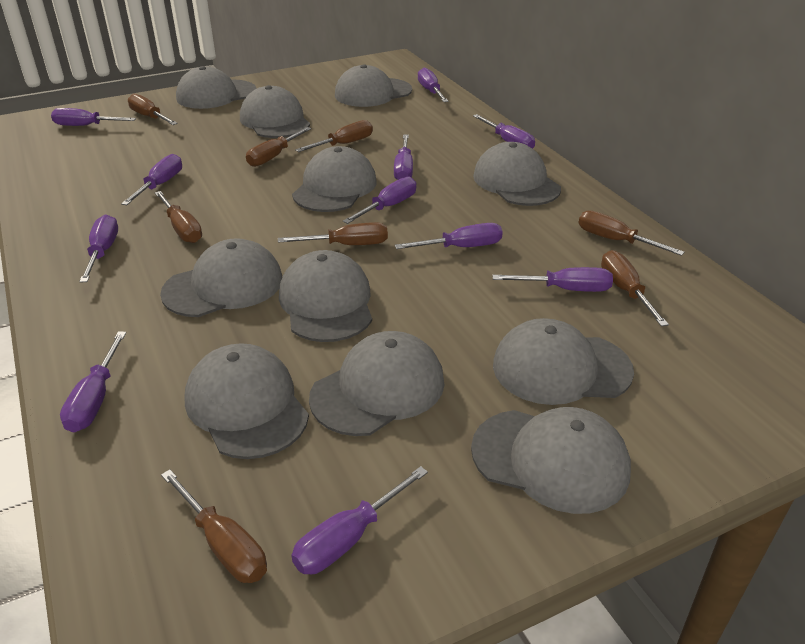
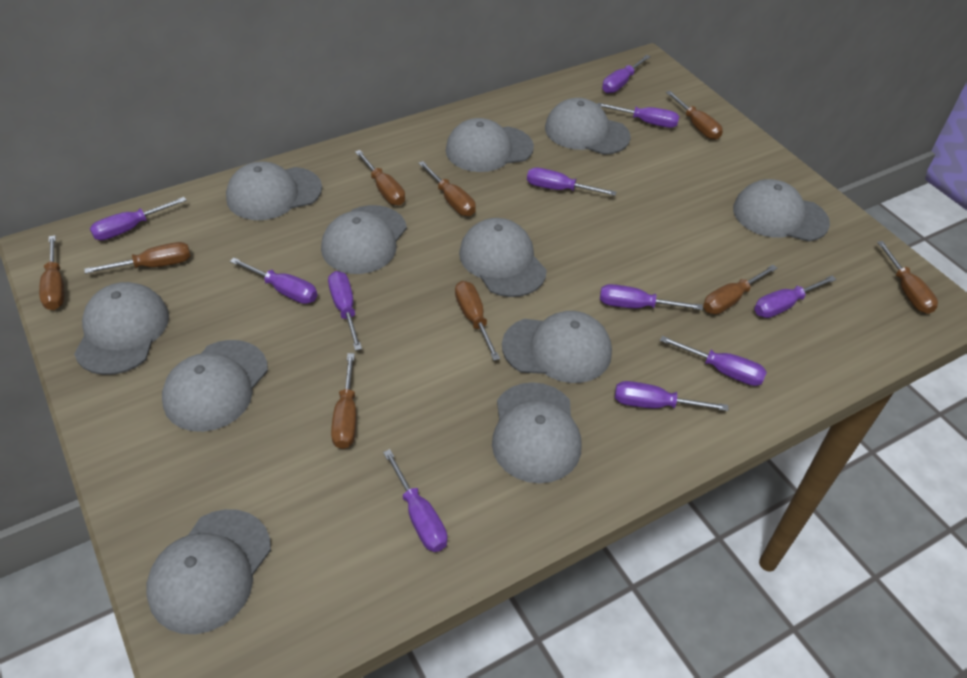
brown screwdriver: [128,94,178,125] [155,191,202,243] [161,469,267,583] [246,127,311,167] [278,222,388,245] [295,120,373,152] [579,210,685,256] [601,250,669,327] = 8 -> [39,235,65,310] [84,242,191,274] [331,353,356,449] [355,150,405,205] [418,161,476,216] [455,281,500,361] [666,91,723,140] [703,265,777,314] [877,241,938,314] = 9

